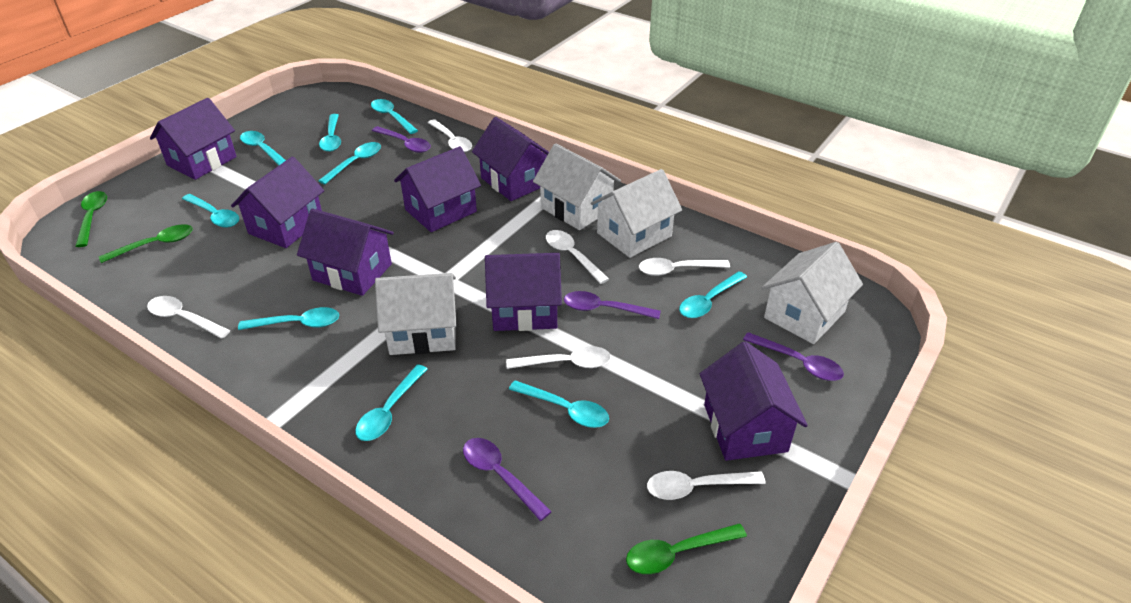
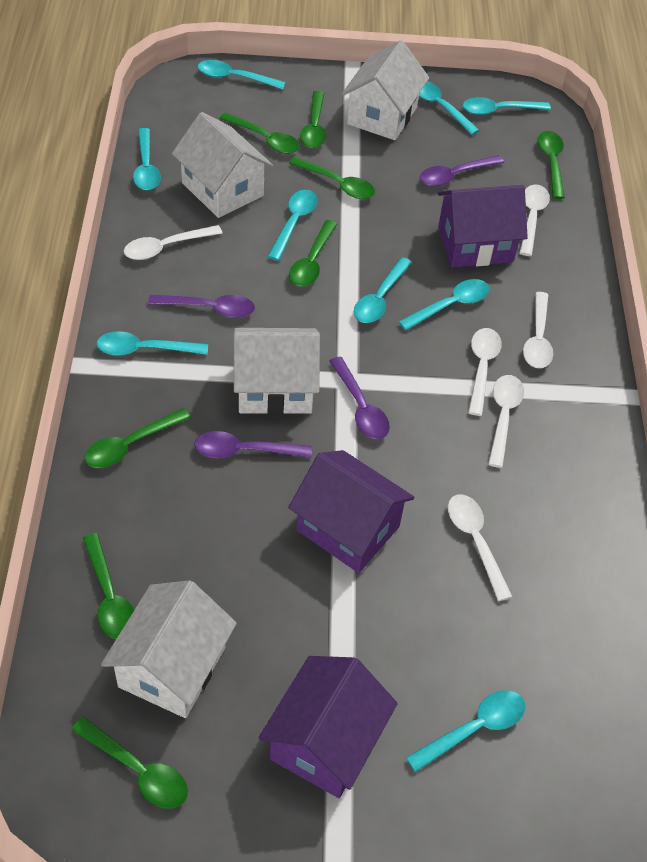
green spoon: [75,191,107,247] [99,224,193,263] [626,524,747,574] = 3 -> [72,717,188,809] [83,533,134,639] [84,408,191,468] [219,112,300,154] [289,157,375,199] [289,220,337,287] [300,91,326,148] [538,131,565,199] = 8
purple house: [150,98,237,180] [231,156,324,248] [297,209,394,296] [394,146,481,232] [472,117,549,201] [485,253,562,331] [700,341,808,461] = 7 -> [258,656,398,798] [288,450,415,573] [438,185,528,267] = 3

